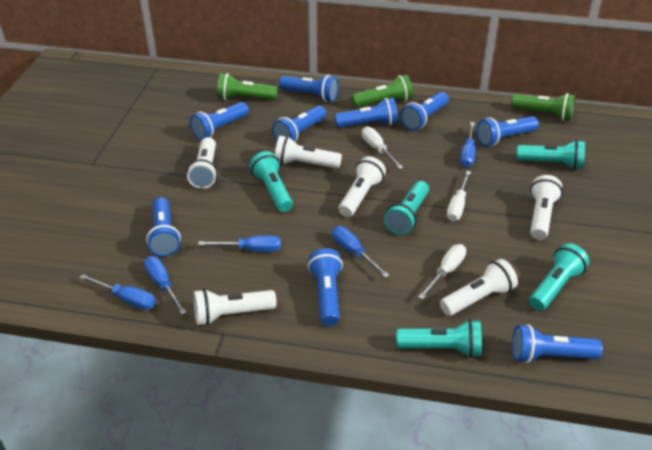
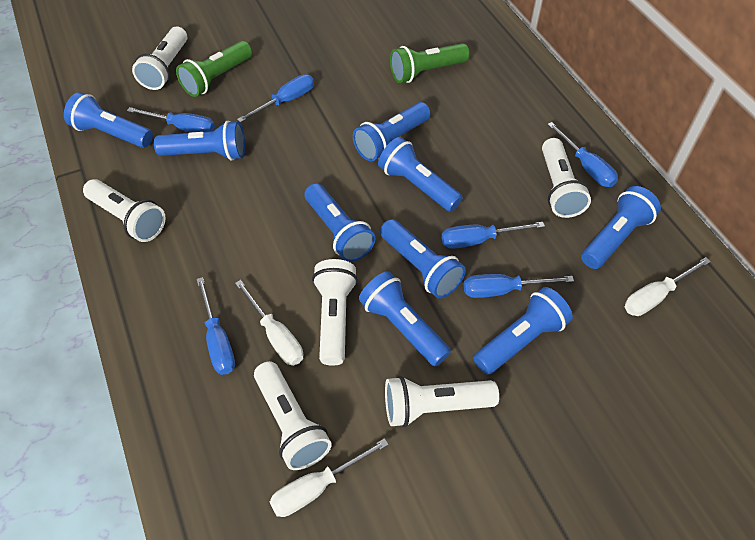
blue screwdriver: [79,274,155,310] [144,256,187,315] [198,235,281,252] [332,226,390,278] [460,122,475,167] = 5 -> [127,107,215,133] [196,277,235,375] [237,74,314,123] [441,222,545,249] [464,274,574,298] [547,122,618,187] = 6
green flashlight: [217,73,278,100] [352,75,413,108] [511,93,575,121] = 3 -> [176,41,252,97] [390,43,470,83] = 2
turquoise flashlight: [250,151,293,212] [384,181,429,235] [396,319,482,358] [516,140,585,170] [529,243,589,311] = 5 -> none = 0

